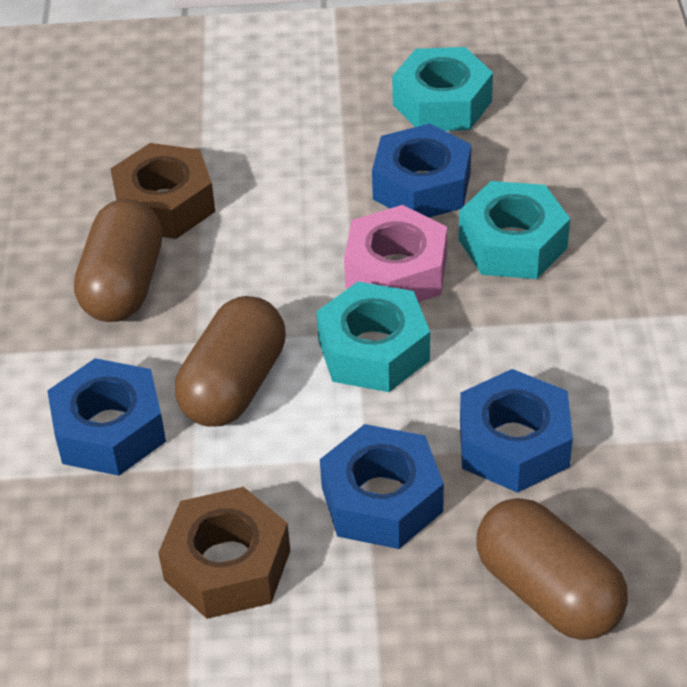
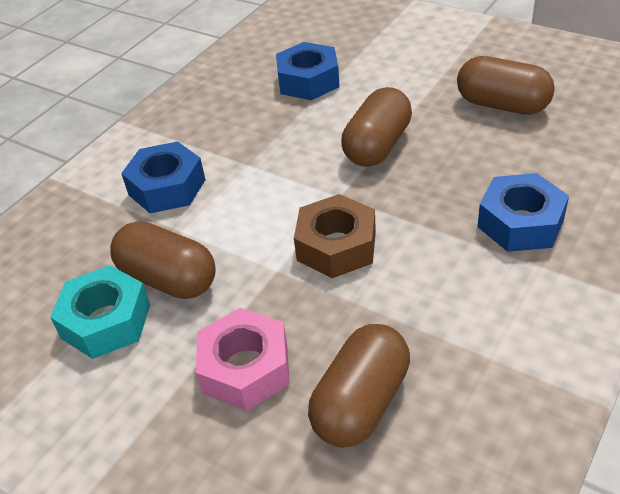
blue nut: [47,358,166,476] [320,424,444,549] [372,124,471,218] [460,369,573,493] = 4 -> [121,141,206,213] [276,42,340,100] [477,173,569,252] = 3
brown capsule: [74,199,162,322] [175,296,286,427] [477,498,628,640] = 3 -> [110,221,216,299] [308,324,410,448] [341,87,412,167] [457,56,555,115] = 4
brown nut: [111,143,215,239] [158,487,290,619] = 2 -> [294,194,376,278] = 1
turquoise nut: [316,282,430,392] [392,47,493,131] [459,181,570,279] = 3 -> [50,265,150,359] = 1

